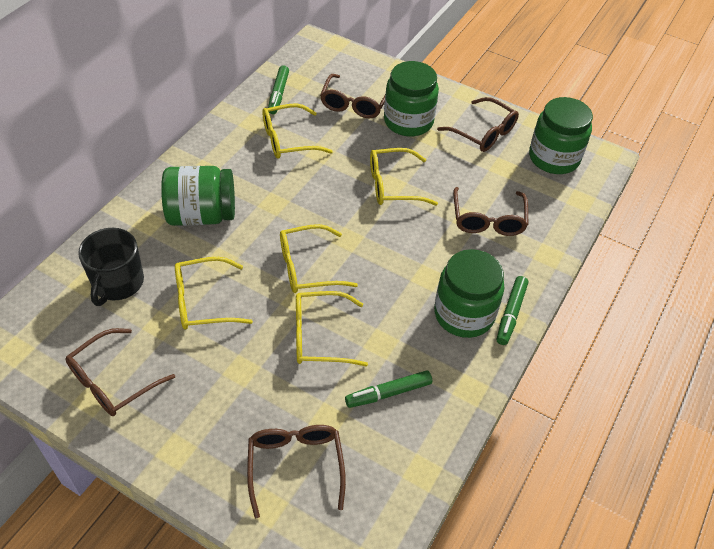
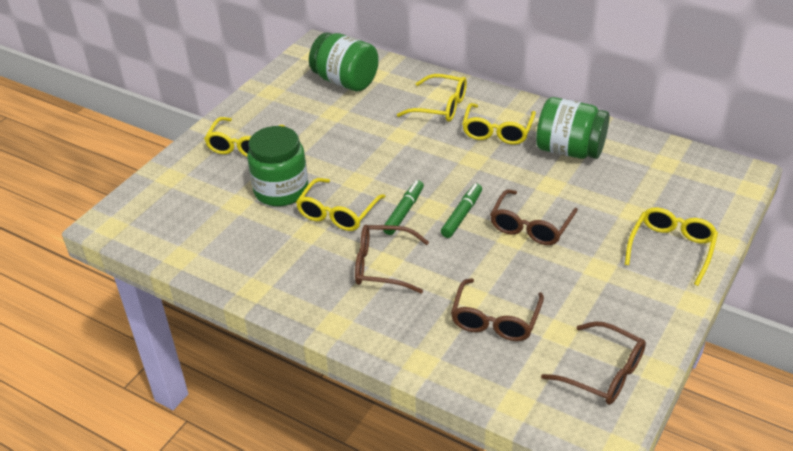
black mug: [78,228,144,306] = 1 -> none = 0
brown glasses: [65,328,175,416] [247,425,346,518] [320,74,385,119] [437,97,519,152] [453,187,528,236] = 5 -> [355,225,429,293] [451,278,544,341] [490,190,578,245] [541,321,646,405] = 4
green jar: [161,166,235,226] [384,61,439,136] [434,249,504,338] [529,97,593,174] = 4 -> [247,126,308,206] [309,32,379,91] [536,97,609,159] = 3
green marker: [268,65,289,114] [345,370,432,408] [497,276,528,345] = 3 -> [383,180,424,235] [441,184,482,238] = 2

